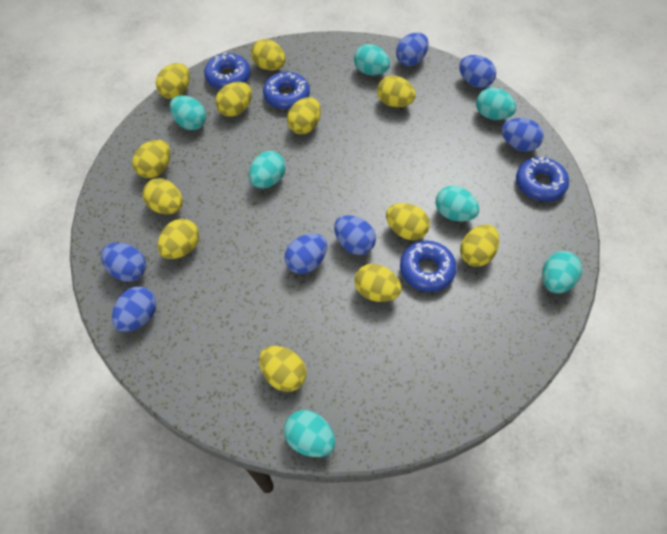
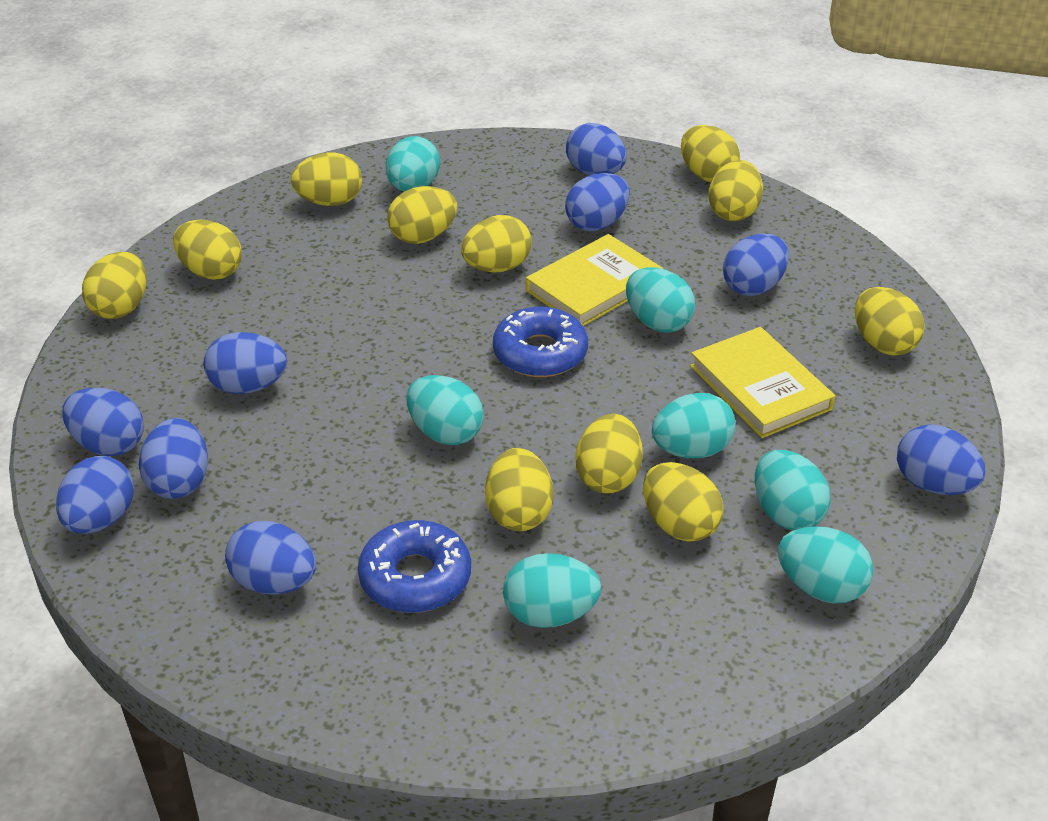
blue donut: [204,53,251,89] [263,72,310,110] [400,241,457,292] [516,157,569,201] = 4 -> [358,520,471,613] [493,307,588,377] = 2
blue egg: [101,243,146,282] [112,287,156,332] [284,233,327,274] [334,215,376,255] [396,32,429,66] [459,55,496,88] [501,118,544,152] = 7 -> [56,456,134,534] [62,388,144,456] [139,418,208,499] [204,332,287,394] [225,521,316,595] [565,173,630,231] [566,123,627,175] [723,234,789,296] [897,424,986,495] = 9
yellow book: none = 0 -> [526,234,663,326] [690,327,835,438] = 2
yellow egg: [132,140,170,178] [142,178,183,214] [156,63,190,99] [158,219,199,259] [215,82,252,117] [251,39,286,71] [259,346,306,392] [287,97,321,134] [355,264,402,302] [377,75,416,107] [386,203,430,240] [460,224,499,267] = 12 -> [82,252,147,319] [173,219,242,280] [291,152,362,206] [387,186,457,244] [461,215,532,273] [485,448,554,531] [575,414,643,494] [643,462,723,542] [681,125,740,182] [708,160,763,221] [855,287,925,355] = 11

